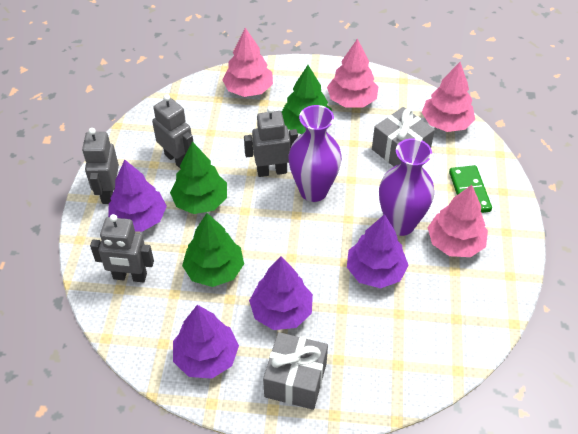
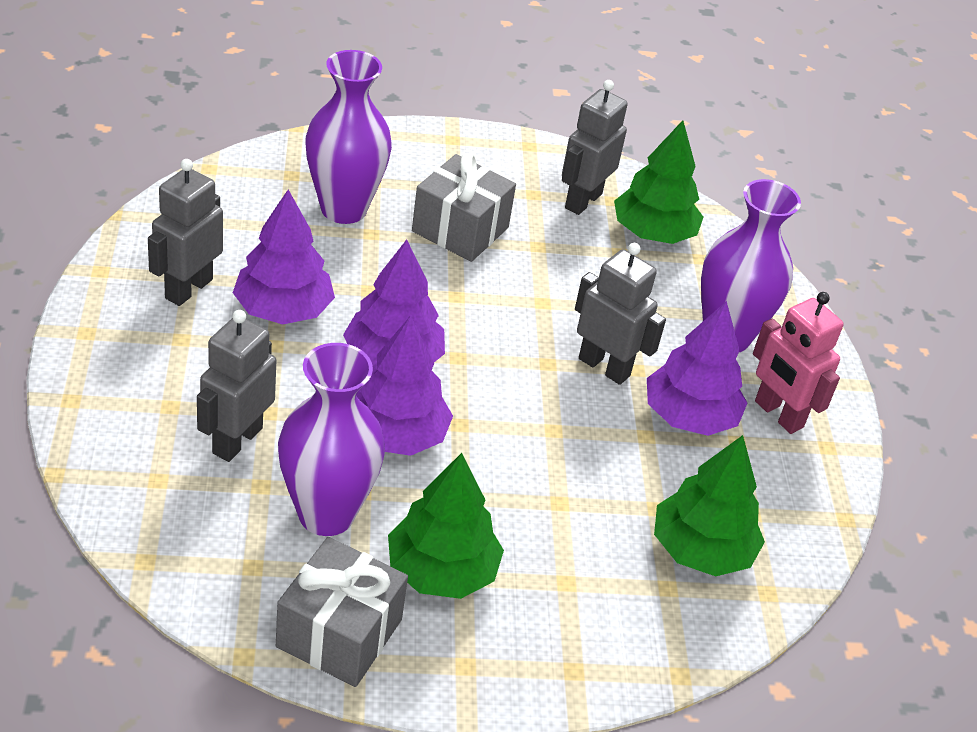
green domino: [449,165,492,213] = 1 -> none = 0
pink robot: none = 0 -> [753,292,844,434] = 1
pink tree: [222,27,273,97] [327,38,378,108] [422,62,475,132] [428,185,488,257] = 4 -> none = 0
purple vase: [289,105,342,202] [379,138,434,236] = 2 -> [278,343,385,536] [305,50,392,224] [701,179,801,352] = 3

